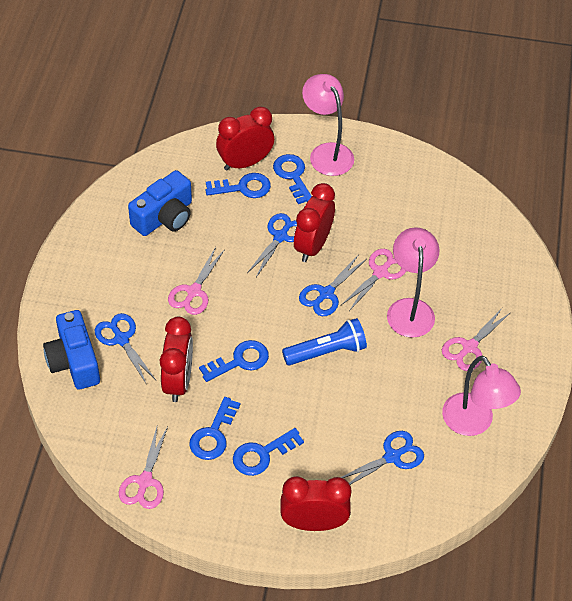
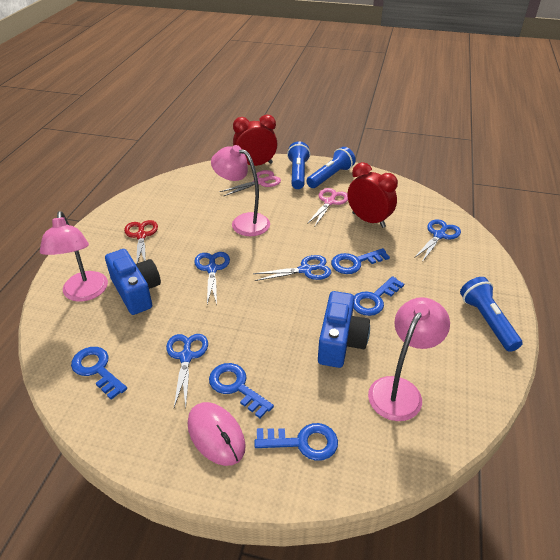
blue flashlight: [282,318,367,366] = 1 -> [287,141,310,189] [306,147,356,188] [460,277,522,352] = 3
pink mouse: none = 0 -> [188,402,246,466] = 1
pink scissors: [119,427,168,509] [168,247,225,315] [341,249,406,311] [442,308,511,371] = 4 -> [219,170,281,196] [307,188,348,226] = 2
red clock: [160,317,193,402] [216,107,274,170] [280,476,351,531] [294,183,335,262] = 4 -> [233,115,277,166] [348,162,398,228] = 2
red scissors: none = 0 -> [124,220,158,264] = 1

